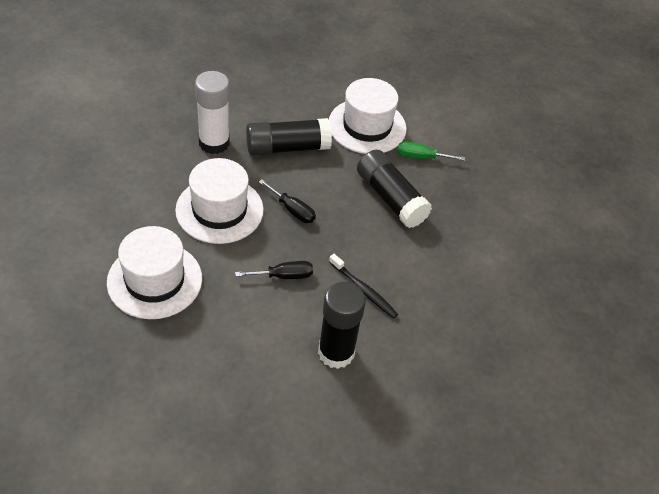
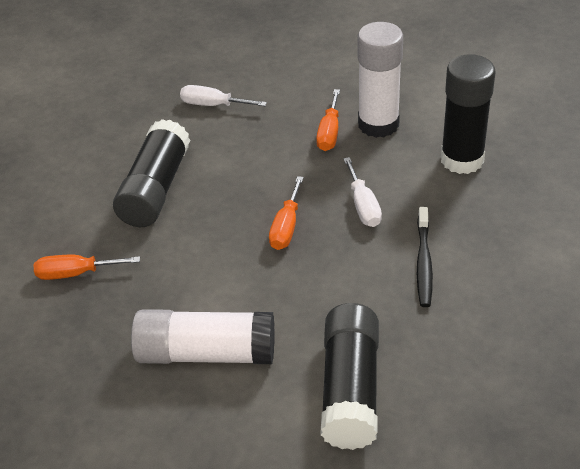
black screwdriver: [235,261,313,279] [259,180,316,223] = 2 -> none = 0
green screwdriver: [398,141,465,161] = 1 -> none = 0
orange screwdriver: none = 0 -> [34,255,140,280] [269,176,304,250] [316,89,340,151] = 3
white glue stick: [195,71,230,154] = 1 -> [131,309,275,364] [358,22,403,138] = 2
white hat: [107,226,202,319] [175,158,264,244] [329,78,407,154] = 3 -> none = 0
white screwdriver: none = 0 -> [180,85,267,106] [343,157,382,227] = 2

